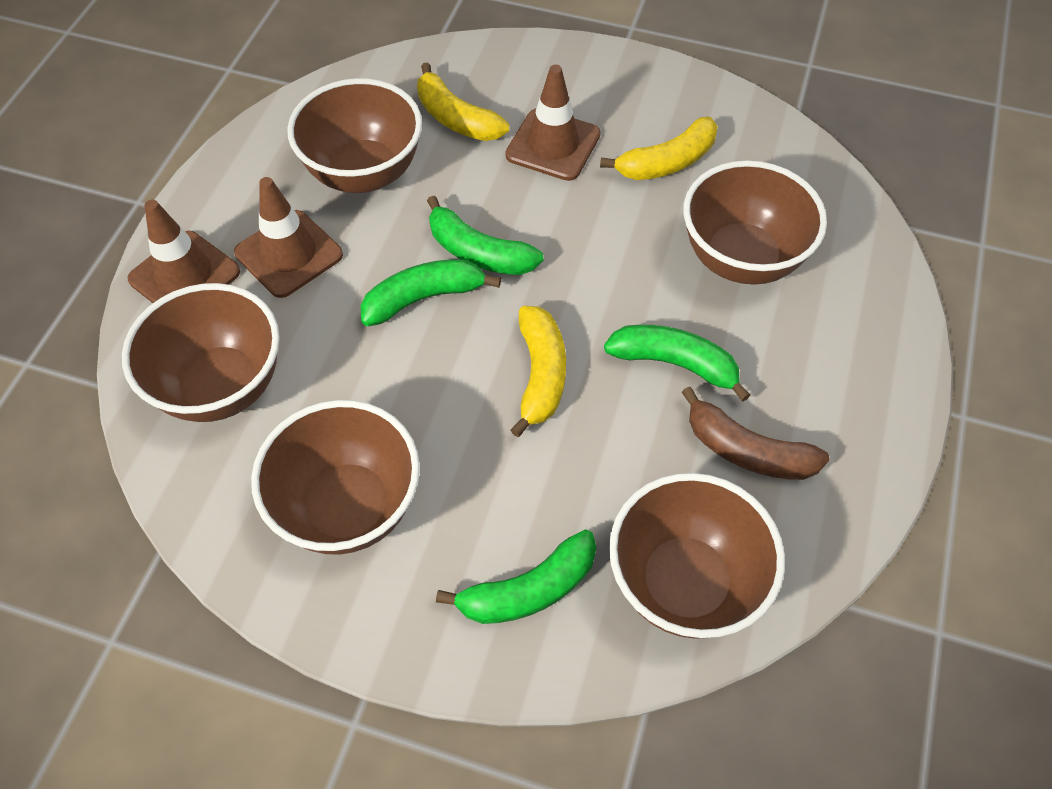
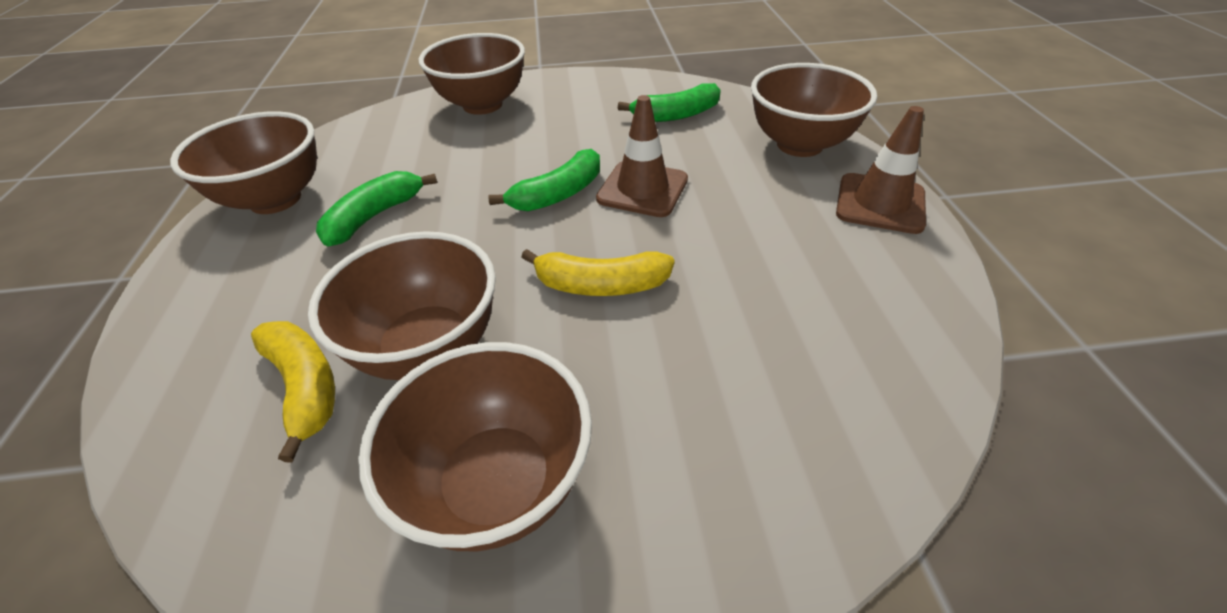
brown banana: [682,387,830,480] = 1 -> none = 0
brown traffic cone: [127,200,240,303] [234,177,343,298] [505,65,600,181] = 3 -> [596,95,688,217] [836,106,926,234] = 2
green banana: [360,259,501,326] [427,196,544,275] [436,529,596,624] [604,325,750,401] = 4 -> [316,171,437,246] [488,149,600,211] [618,83,721,122] = 3
yellow banana: [417,62,509,141] [510,306,566,437] [600,117,717,180] = 3 -> [251,321,335,462] [521,249,675,296] = 2

